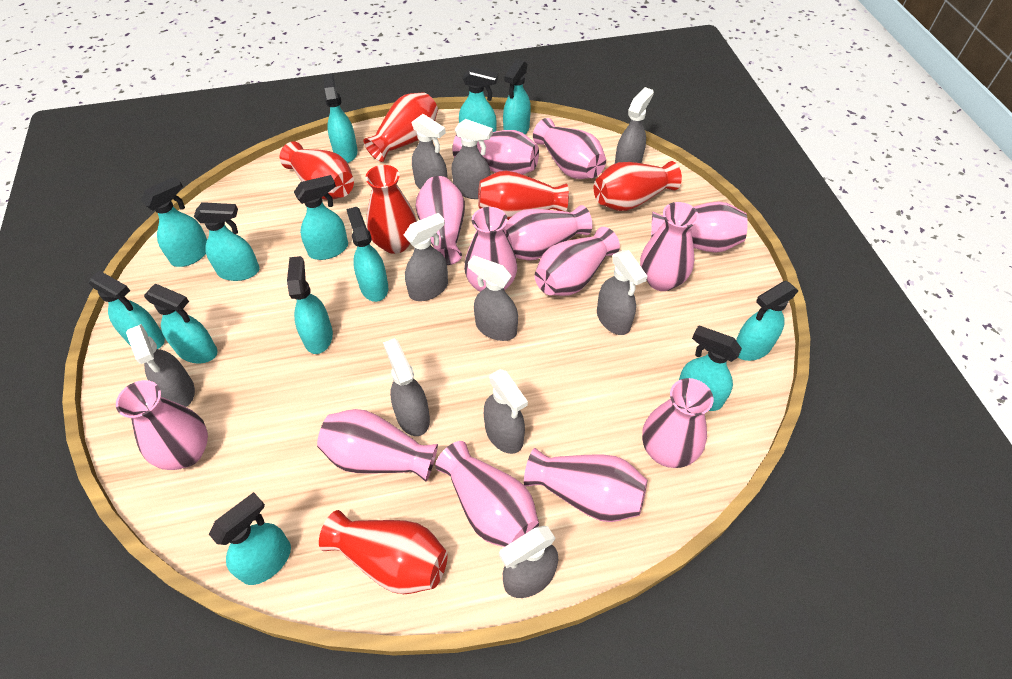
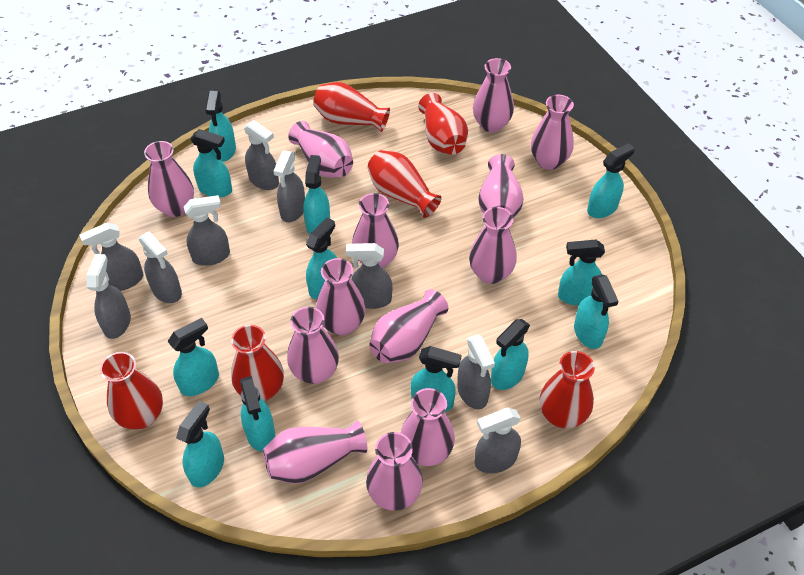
grey spray bottle: [126,324,195,407] [383,338,430,436] [404,213,448,301] [412,114,448,190] [452,119,493,199] [468,256,518,341] [484,369,528,454] [499,526,558,598] [597,250,647,335] [615,87,654,164] = 10 -> [80,223,144,291] [86,254,131,339] [139,232,182,303] [184,195,230,266] [244,120,279,190] [274,150,305,222] [346,243,392,309] [457,334,495,409] [475,408,521,473] = 9
turquoise spray bottle: [89,270,165,349] [141,177,207,267] [144,283,218,363] [194,202,260,281] [209,492,291,585] [287,256,333,354] [294,175,348,260] [323,73,358,163] [346,207,388,302] [459,67,498,132] [503,59,531,134] [679,325,742,411] [736,281,798,361] = 13 -> [168,318,219,396] [176,401,224,488] [190,129,232,198] [205,91,236,162] [240,376,275,452] [303,155,330,234] [306,218,337,299] [411,346,461,412] [491,319,530,390] [558,240,605,306] [574,275,619,349] [587,143,635,218] = 12

